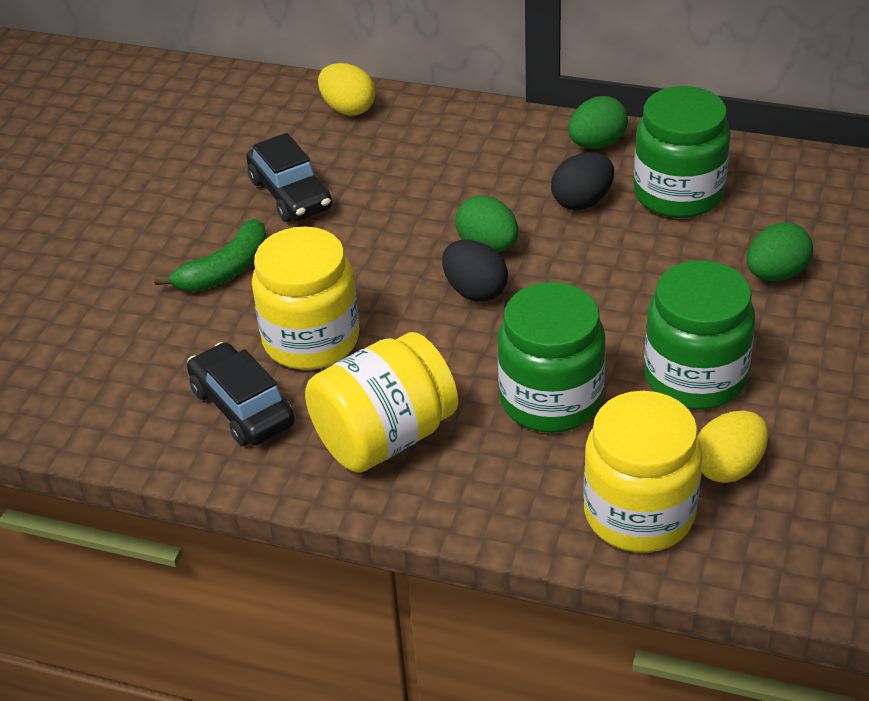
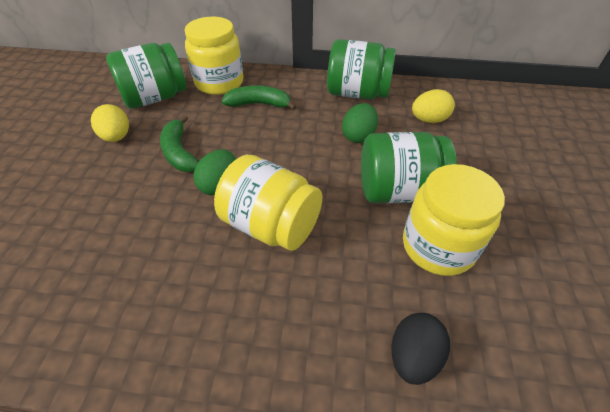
black car: [187,342,295,446] [246,133,332,222] = 2 -> none = 0
black egg: [442,240,508,302] [551,152,614,210] = 2 -> [392,313,450,385] = 1
green banana: [154,219,267,292] = 1 -> [160,115,199,172] [222,85,297,110] = 2
green egg: [455,195,518,252] [568,96,628,149] [747,222,813,281] = 3 -> [193,150,236,195] [342,103,378,143] = 2

